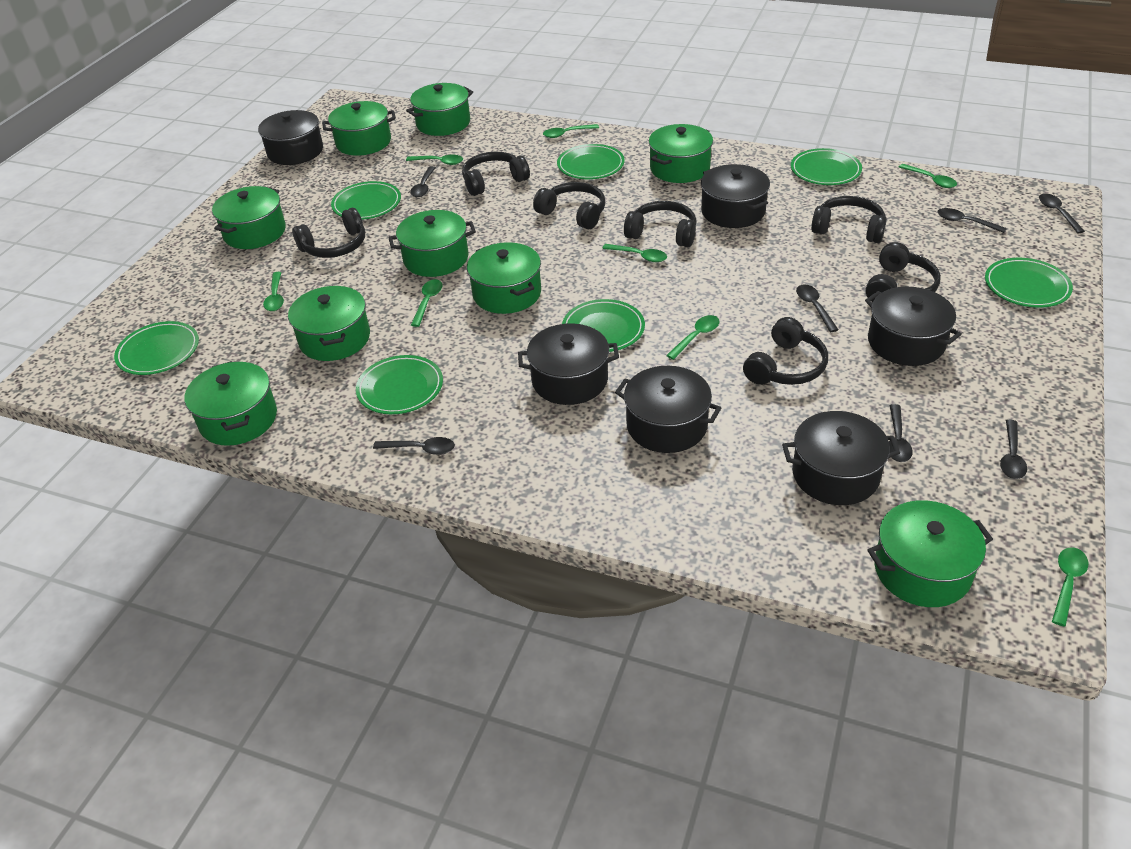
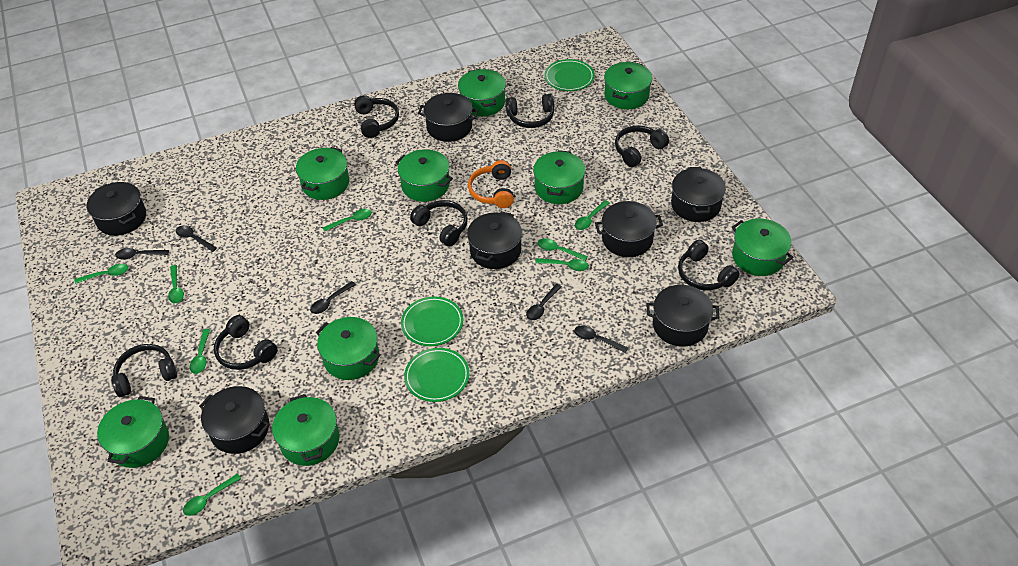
black pot: [258,110,323,165] [518,323,619,405] [615,366,721,453] [701,164,770,228] [782,411,900,505] [865,287,962,366] = 6 -> [87,182,146,236] [199,386,270,454] [418,93,478,142] [467,211,522,269] [595,201,663,257] [647,285,720,347] [671,167,726,222] = 7
black spoon: [373,437,455,455] [410,166,436,197] [796,284,839,332] [889,404,913,462] [937,208,1007,233] [1000,420,1027,479] [1039,193,1085,233] = 7 -> [115,248,169,260] [176,225,217,252] [310,281,356,314] [526,284,562,320] [574,325,628,353] = 5
green plate: [114,321,199,375] [331,181,401,220] [356,355,443,414] [557,144,625,179] [562,299,645,352] [791,148,862,185] [985,258,1073,308] = 7 -> [401,296,463,346] [404,348,469,402] [544,59,595,91] = 3
orange headphones: none = 0 -> [468,160,514,208] = 1

